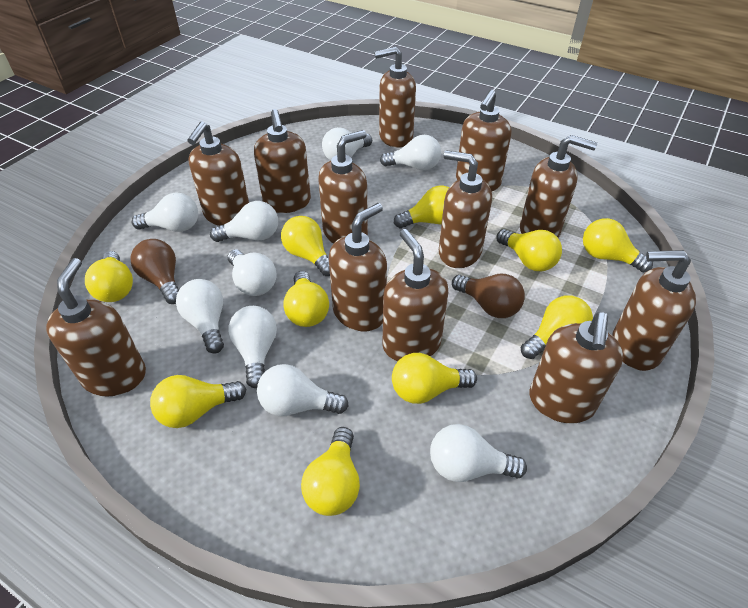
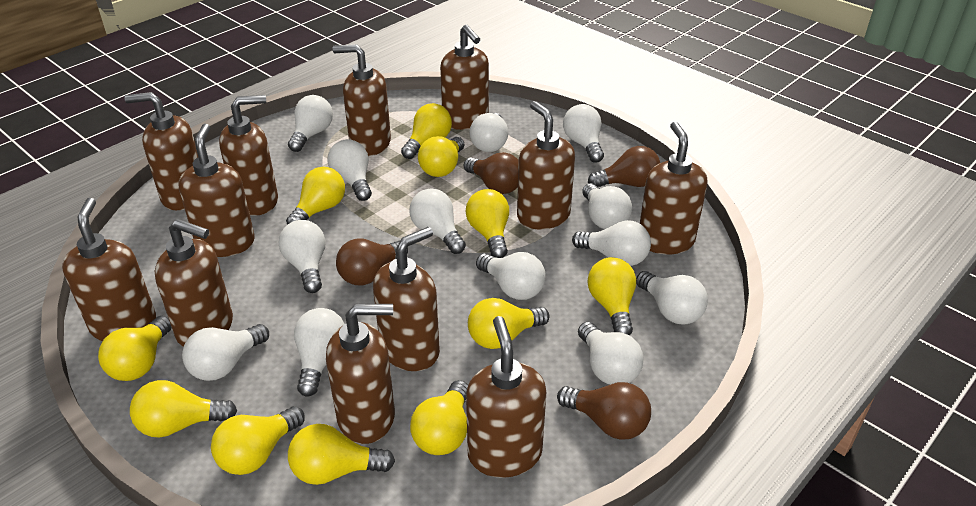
brown light bulb: [130,239,179,304] [452,274,525,318] = 2 -> [336,239,408,286] [464,152,519,194] [557,382,651,440] [588,146,660,187] = 4
white light bulb: [132,192,198,232] [176,279,224,354] [210,201,278,242] [227,249,277,296] [229,306,277,388] [257,364,349,416] [322,127,372,160] [380,135,441,170] [430,424,527,482] = 9 -> [182,324,269,381] [279,220,325,293] [288,95,333,152] [294,308,345,396] [328,139,372,201] [409,188,466,254] [469,113,508,152] [476,252,546,300] [563,104,604,163] [572,220,651,266] [578,322,644,385] [582,183,632,229] [636,271,708,325] = 13
yellow light bulb: [85,251,133,302] [150,375,246,428] [281,216,330,276] [283,271,329,327] [301,427,360,516] [392,353,477,404] [394,185,449,228] [497,229,562,271] [521,295,593,359] [583,218,653,272] = 10 -> [98,316,172,381] [130,380,237,438] [211,406,305,475] [286,167,345,225] [288,424,395,485] [401,103,452,159] [410,380,468,455] [418,136,464,177] [466,189,509,258] [468,298,550,349] [588,257,636,335] = 11

